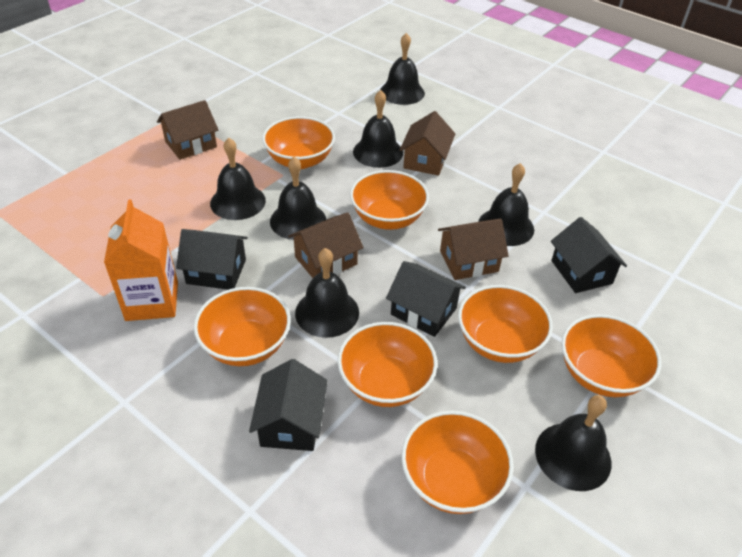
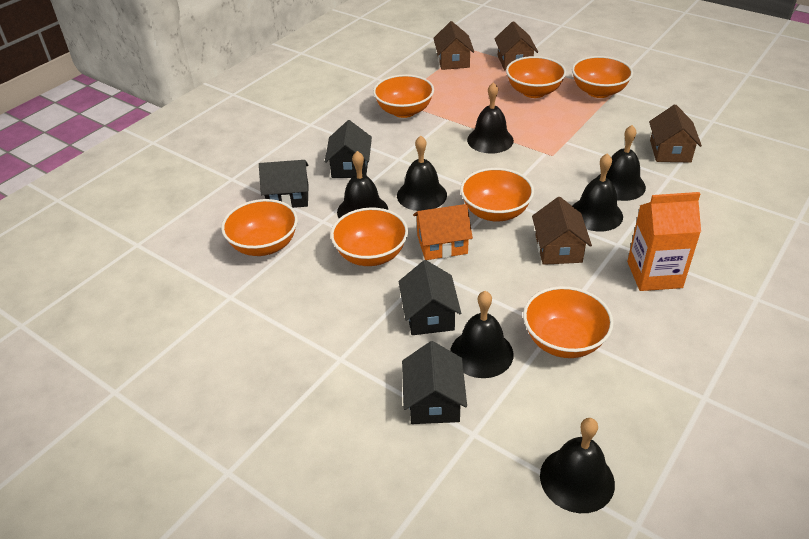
orange house: none = 0 -> [413,204,473,260] = 1

